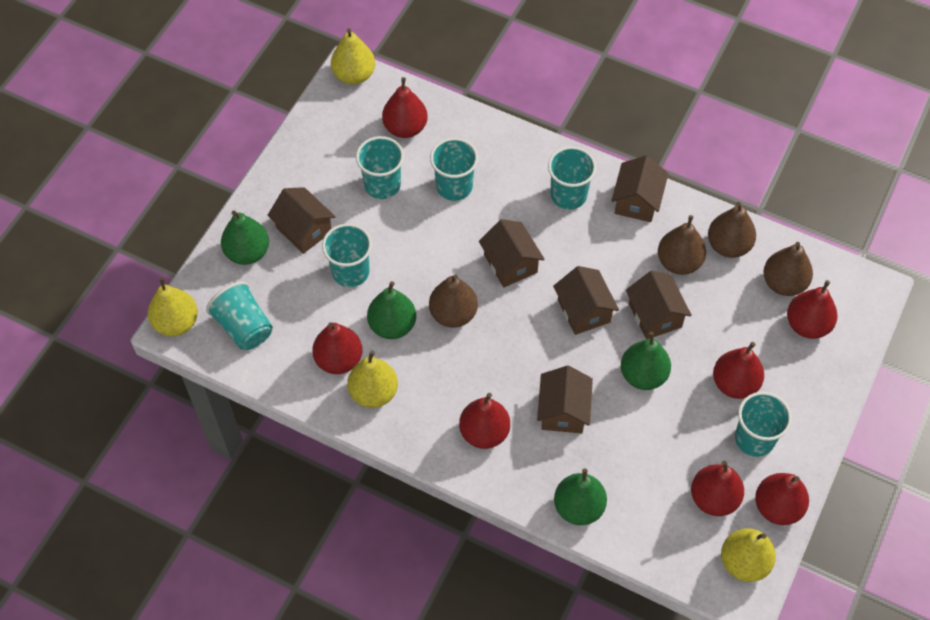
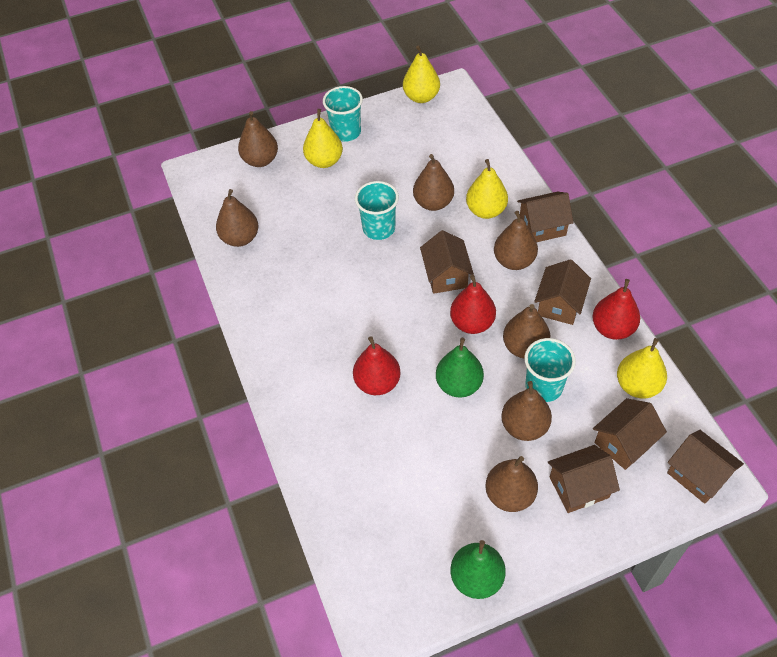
brown pear: [429,274,478,328] [658,215,706,275] [708,202,756,258] [763,242,813,296] = 4 -> [216,189,259,247] [238,111,278,167] [413,154,454,211] [485,456,538,512] [494,211,538,270] [501,381,552,441] [503,304,550,358] = 7
green pear: [221,210,269,265] [367,281,416,339] [554,468,607,525] [621,332,671,390] = 4 -> [436,338,484,398] [450,540,506,599] = 2
red pear: [312,322,363,374] [382,77,428,138] [459,393,510,449] [691,461,744,516] [713,342,764,399] [755,473,809,525] [787,280,838,339] = 7 -> [353,336,401,395] [450,275,496,334] [592,279,640,340] = 3
turquoise cup: [206,282,273,350] [322,224,372,287] [356,136,404,199] [430,138,478,201] [548,146,596,210] [735,392,792,457] = 6 -> [323,86,363,142] [355,181,399,240] [524,338,576,402] = 3

